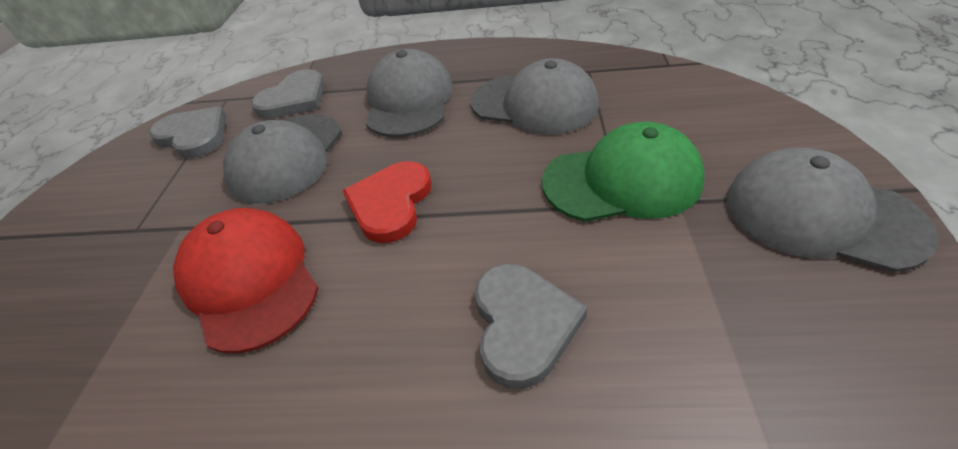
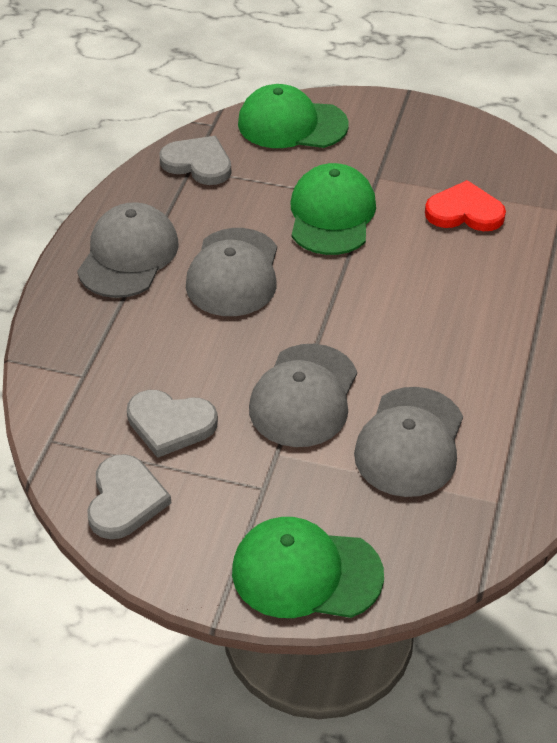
green cap: [542,122,705,222] = 1 -> [232,517,384,618] [238,84,349,148] [291,163,376,255] = 3
red cap: [173,208,319,353] = 1 -> none = 0

